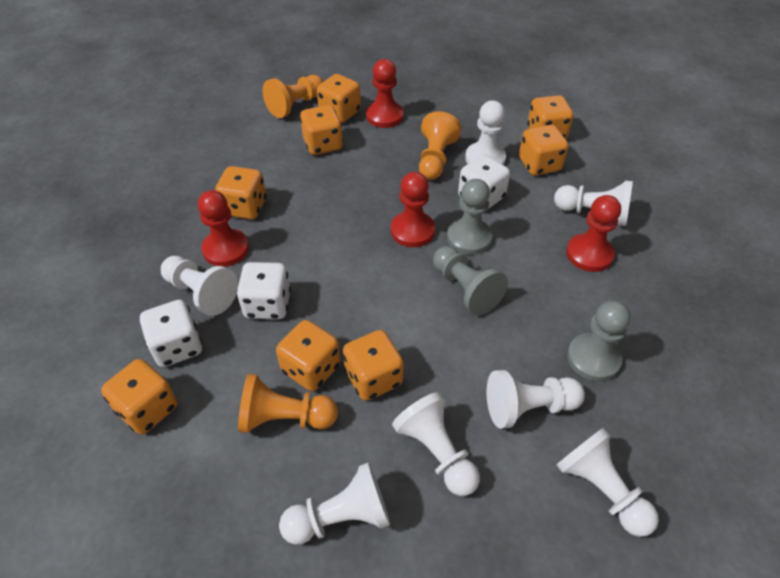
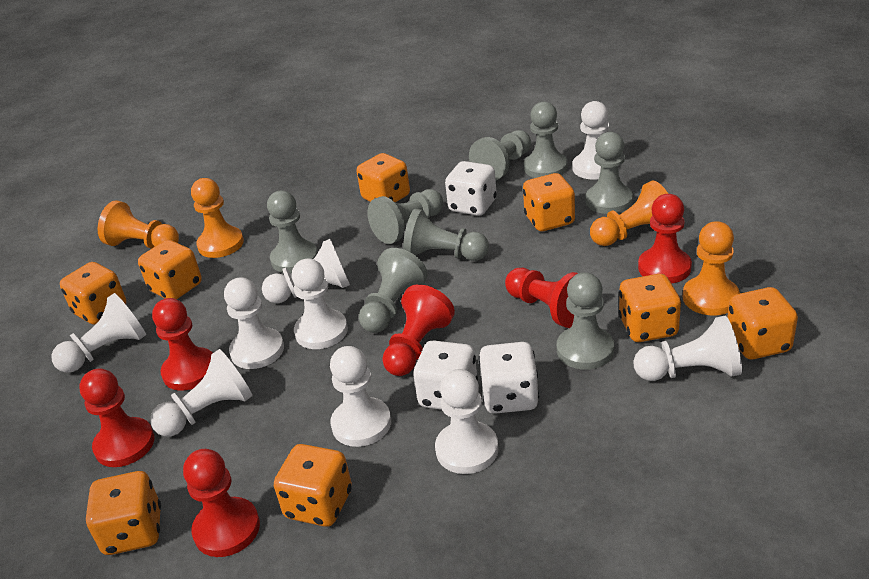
grey pawn: [433,246,508,315] [447,179,493,255] [567,301,631,381] = 3 -> [267,191,318,273] [359,248,428,333] [367,189,444,244] [403,208,489,261] [469,130,531,181] [524,102,568,178] [557,272,614,370] [586,132,633,214] = 8
orange pawn: [238,374,338,433] [263,75,323,118] [419,111,461,180] = 3 -> [98,200,179,248] [191,178,244,258] [590,180,668,246] [683,221,740,316] = 4
red pawn: [198,190,249,267] [366,59,404,128] [391,172,435,247] [566,195,621,272] = 4 -> [79,368,154,467] [152,298,213,391] [183,449,260,557] [382,284,455,376] [505,268,578,328] [638,194,692,284] = 6
white pawn: [161,256,238,316] [279,462,390,545] [392,392,480,496] [465,101,506,165] [486,370,585,429] [554,181,633,226] [556,427,659,537] = 7 -> [51,293,146,373] [150,349,252,437] [224,277,284,369] [262,239,350,303] [292,258,348,349] [330,346,391,447] [435,369,498,474] [572,101,609,180] [633,316,742,381] = 9

